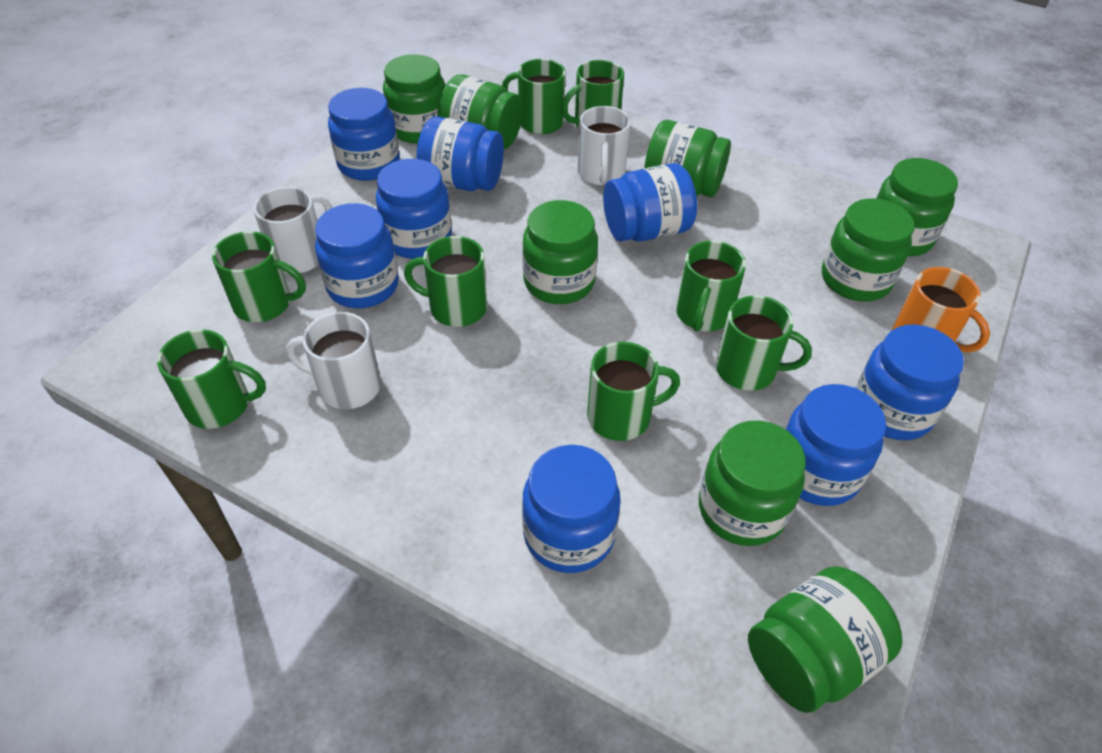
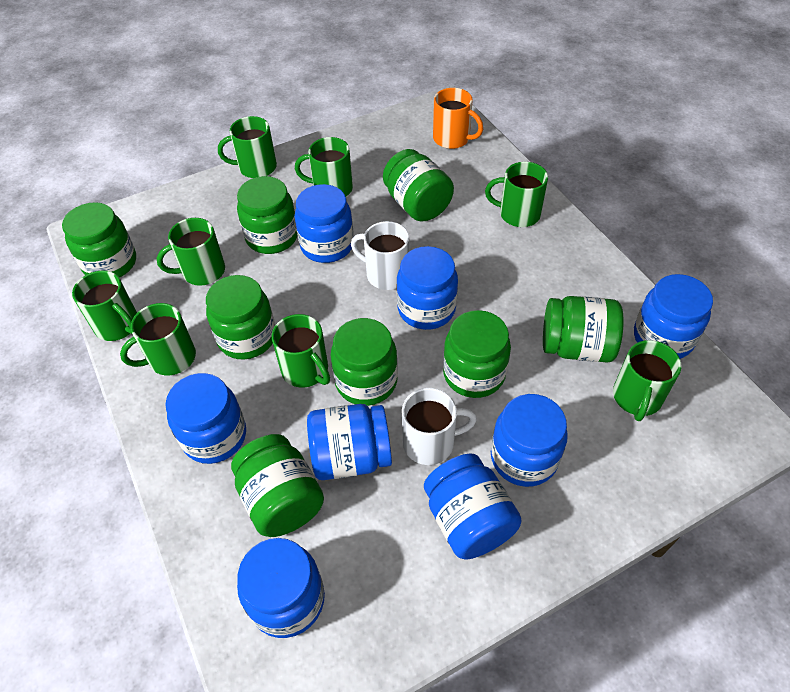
white mug: [253,187,332,273] [286,312,381,409] [578,106,631,186] = 3 -> [351,221,410,290] [402,388,477,465] = 2

